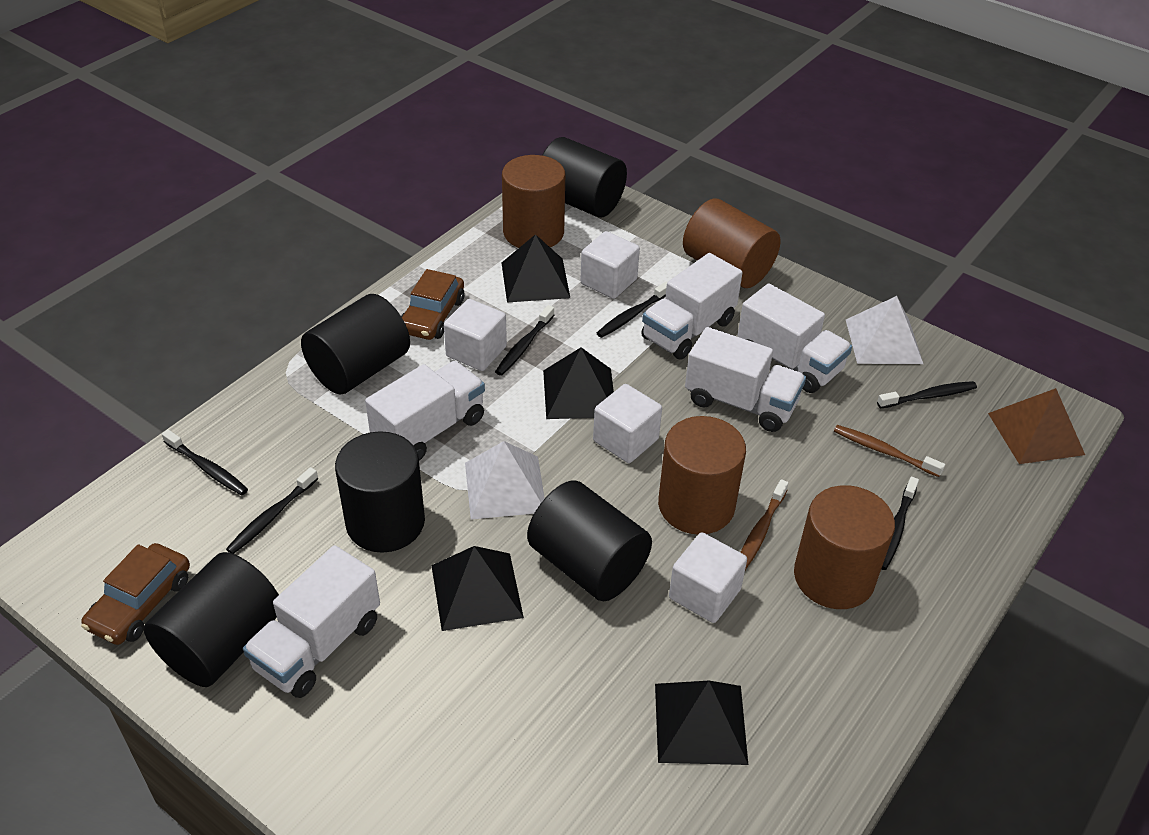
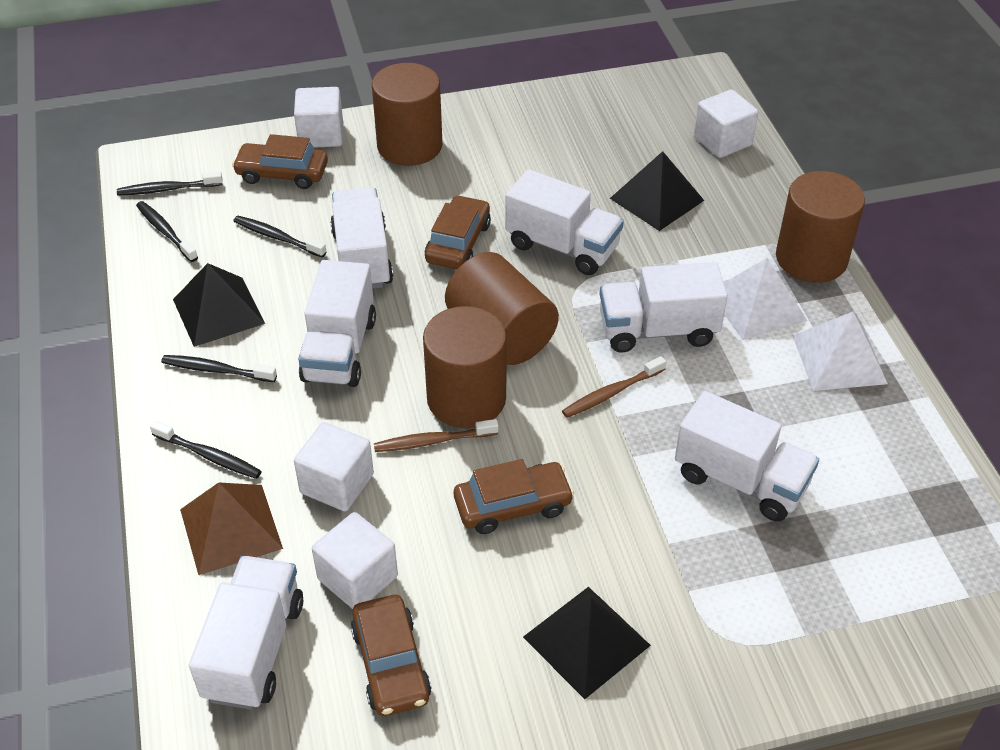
black cylinder: [144,552,279,687] [301,294,410,395] [335,431,425,553] [527,481,652,602] [542,137,627,218] = 5 -> none = 0
black pyramid: [431,546,524,631] [502,234,570,302] [543,347,614,419] [655,681,748,765] = 4 -> [173,263,265,347] [523,587,651,699] [610,151,705,231] = 3
black toothbrush: [162,429,248,495] [226,467,318,554] [495,305,554,376] [597,281,667,338] [877,381,977,409] [881,477,919,570] = 6 -> [117,172,223,195] [136,201,198,262] [150,421,262,479] [161,355,277,382] [233,216,327,257] = 5
brown car: [81,543,190,645] [401,269,464,340] = 2 -> [232,134,328,189] [351,595,431,716] [425,195,491,269] [454,459,574,534] = 4
white truck: [243,545,380,698] [365,361,485,461] [641,253,743,359] [685,327,806,432] [737,283,852,393] = 5 -> [189,556,303,710] [298,260,376,387] [330,187,393,289] [505,169,624,275] [600,262,728,353] [675,391,819,522] = 6

